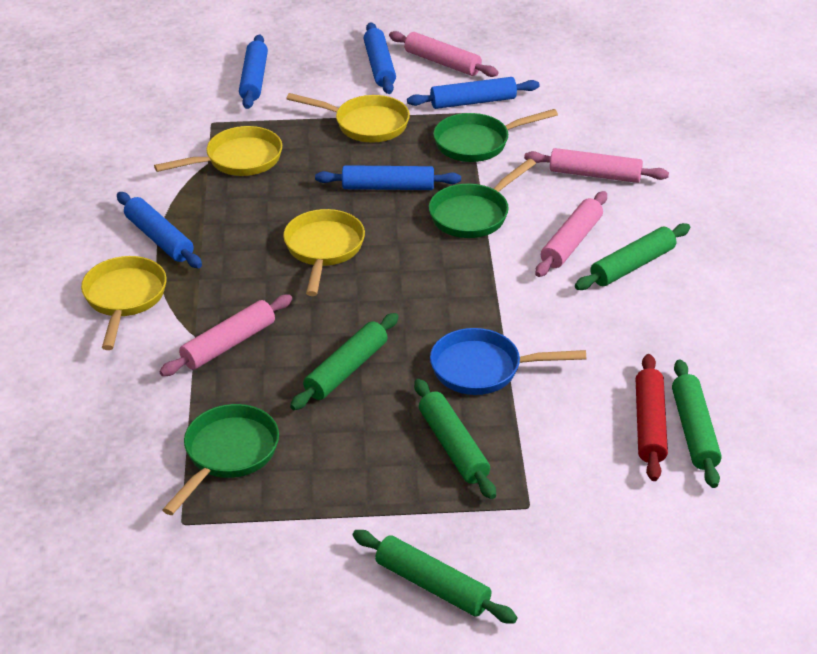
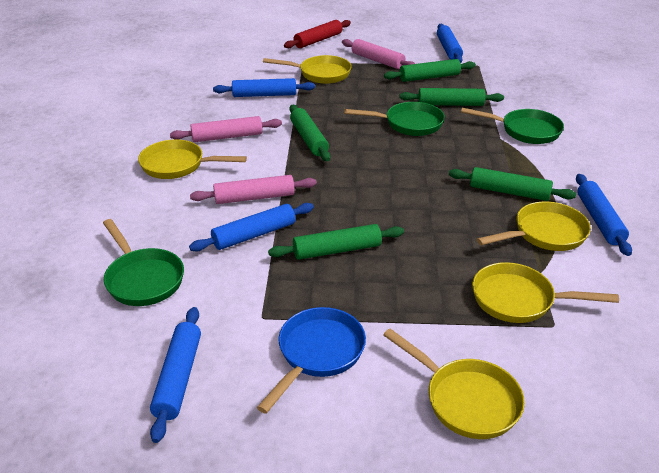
pink rolling pin: [159,295,292,376] [389,31,499,77] [524,148,669,183] [535,191,607,277] = 4 -> [170,116,282,142] [190,175,317,204] [342,39,415,69] = 3
yellow pan: [81,256,167,350] [154,126,282,176] [283,209,365,296] [286,93,410,142] = 4 -> [138,139,247,179] [263,55,352,84] [383,329,525,439] [472,262,619,323] [477,201,591,251] = 5

